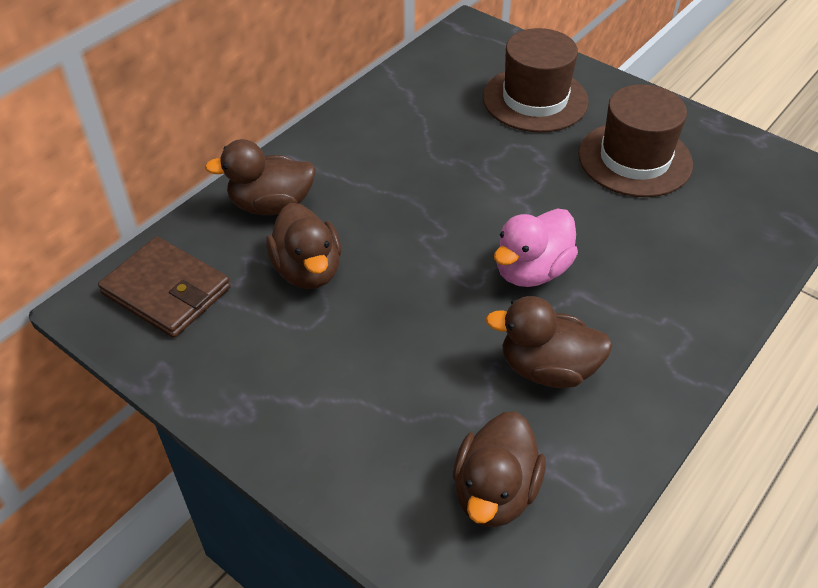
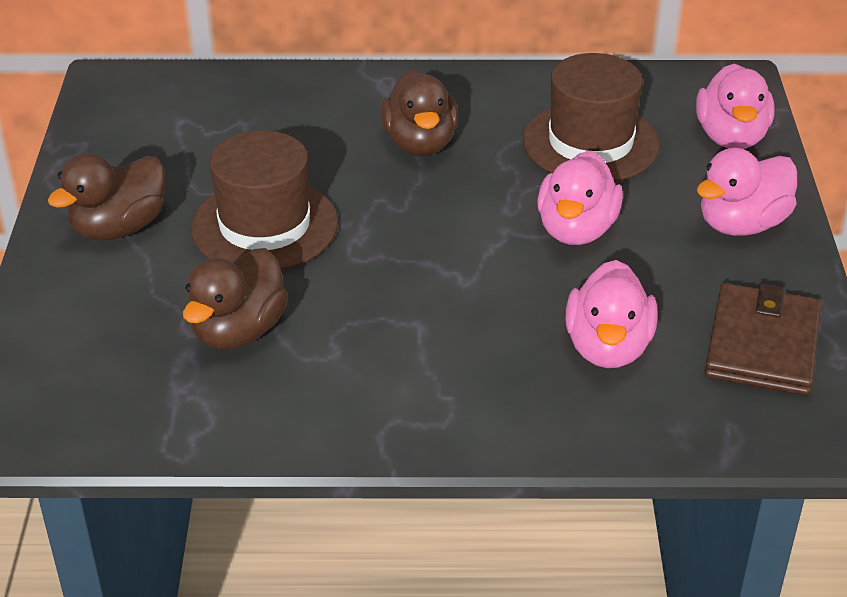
brown duck: [205,139,316,215] [266,203,341,289] [453,411,546,527] [485,296,613,388] = 4 -> [48,153,165,241] [183,248,288,350] [380,69,458,156] = 3
pink duck: [494,208,578,287] = 1 -> [537,151,623,245] [566,260,658,368] [696,63,775,149] [697,148,797,236] = 4

